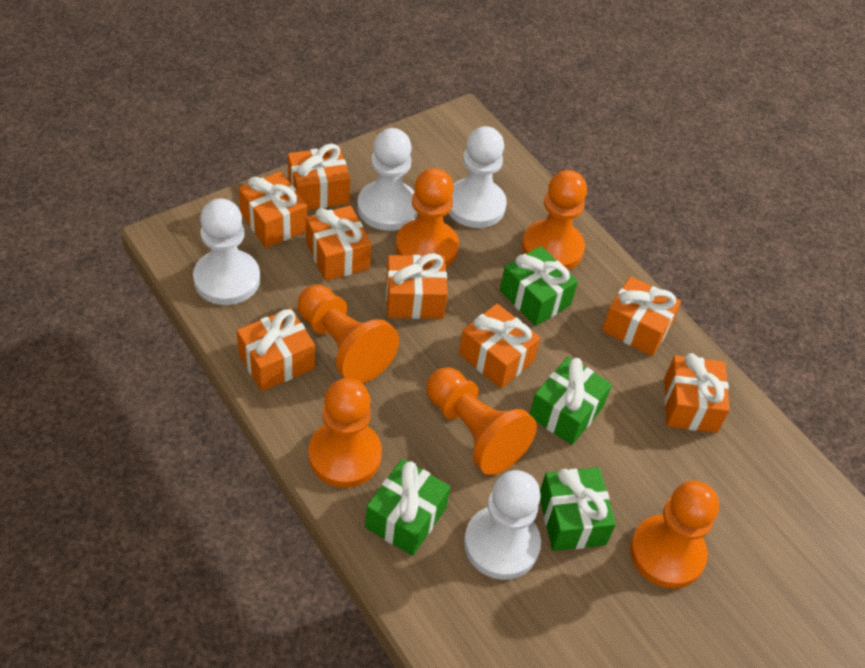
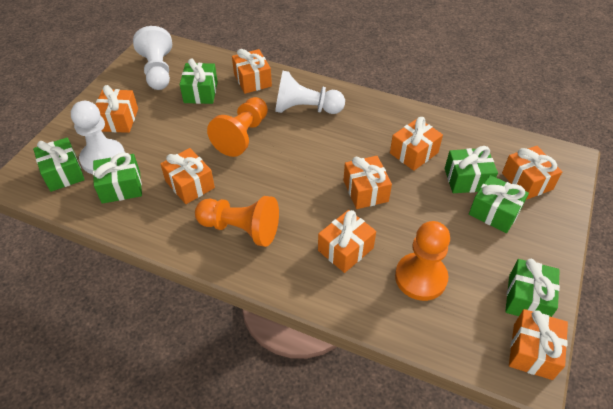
green gift: [365,459,450,556] [500,246,578,326] [530,356,612,445] [540,467,616,551] = 4 -> [33,138,85,192] [93,152,142,204] [180,58,218,104] [445,146,498,193] [469,175,529,233] [505,259,560,317] = 6
orange pawn: [297,285,399,383] [308,378,382,488] [396,168,459,267] [426,367,537,475] [522,170,587,270] [630,481,719,589] = 6 -> [195,196,279,247] [207,97,268,157] [395,221,450,301] = 3
white pawn: [193,198,260,305] [357,128,418,231] [448,126,507,228] [464,470,541,580] = 4 -> [71,101,125,174] [133,26,172,90] [275,71,345,114] = 3

